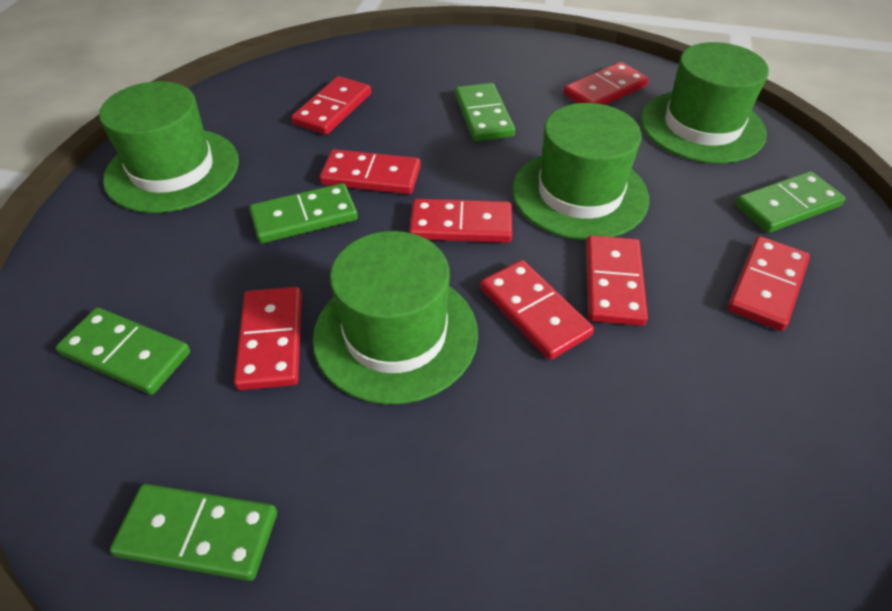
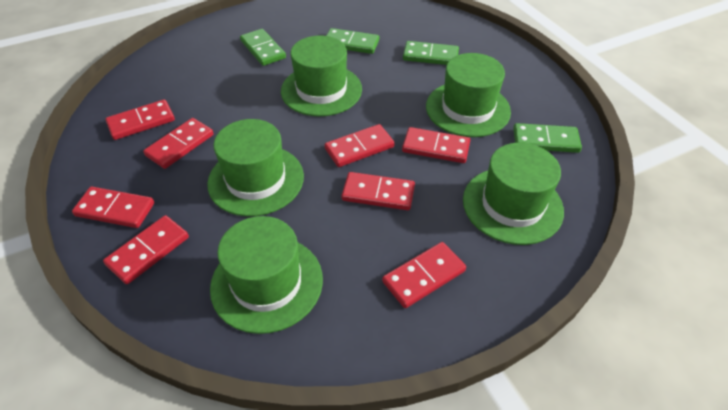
green domino: [56,307,190,395] [110,484,277,581] [249,183,358,243] [455,83,515,141] [735,171,845,233] = 5 -> [240,29,286,66] [326,28,379,54] [403,41,459,65] [513,123,582,153] = 4
green hat: [99,81,239,213] [313,231,478,404] [512,103,649,240] [641,42,769,164] = 4 -> [207,119,304,217] [210,216,323,334] [281,35,362,116] [426,53,511,137] [463,143,564,245] = 5

